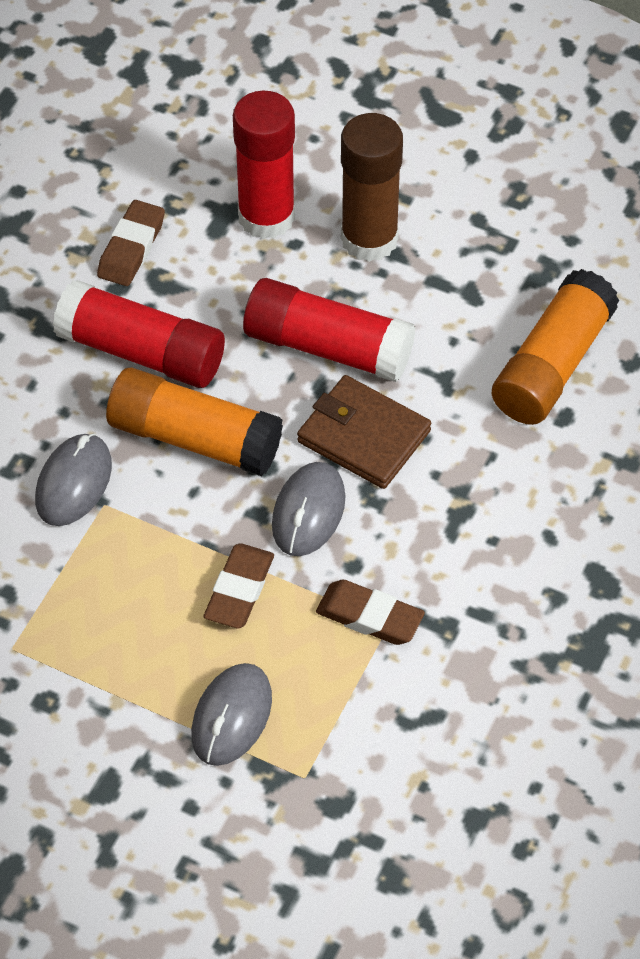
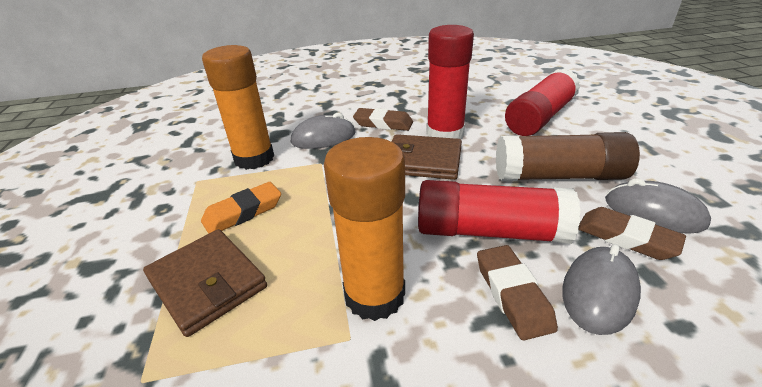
brown wallet: [297,375,431,489] = 1 -> [143,229,267,337] [392,134,462,180] = 2
orange eraser: none = 0 -> [201,182,281,234] = 1

